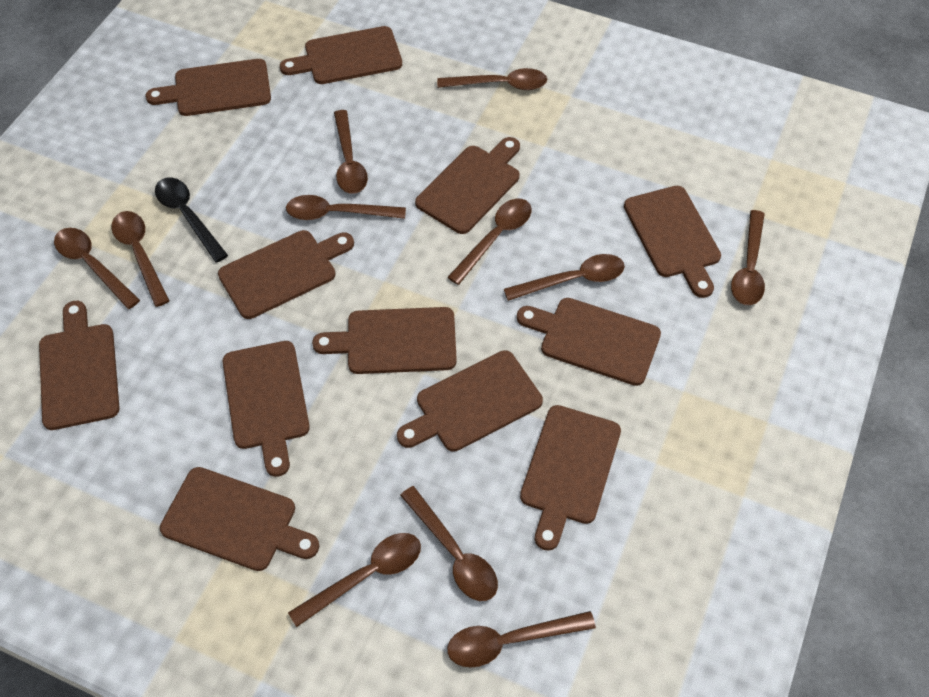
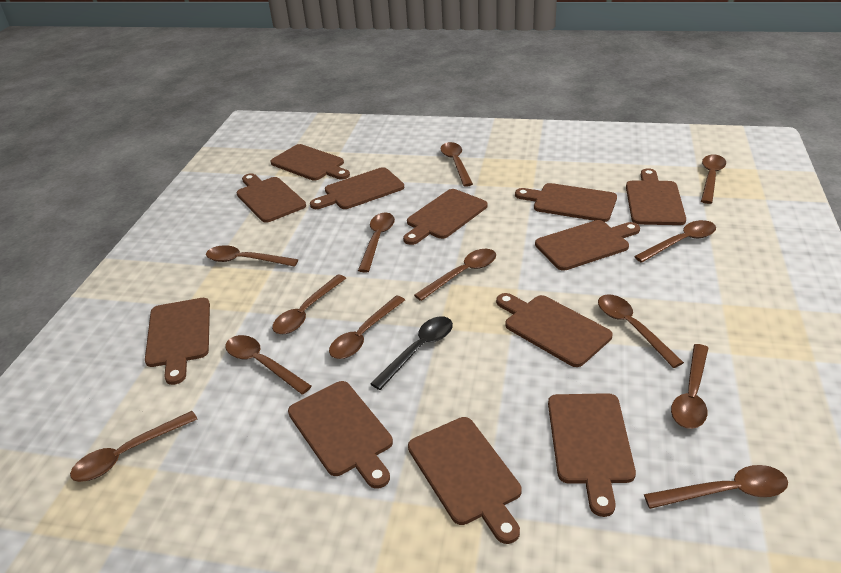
brown spoon: [54,228,140,309] [111,211,169,307] [286,195,406,220] [288,533,421,627] [334,110,368,194] [400,486,498,601] [437,68,547,90] [447,199,531,285] [447,611,596,667] [504,254,625,301] [731,210,765,305] = 11 -> [70,411,197,482] [206,245,298,267] [225,335,312,394] [272,274,346,334] [329,295,405,359] [358,213,395,273] [414,249,496,301] [441,142,473,187] [598,295,684,368] [634,220,716,263] [644,465,788,509] [671,344,708,429] [701,154,726,204] = 13

